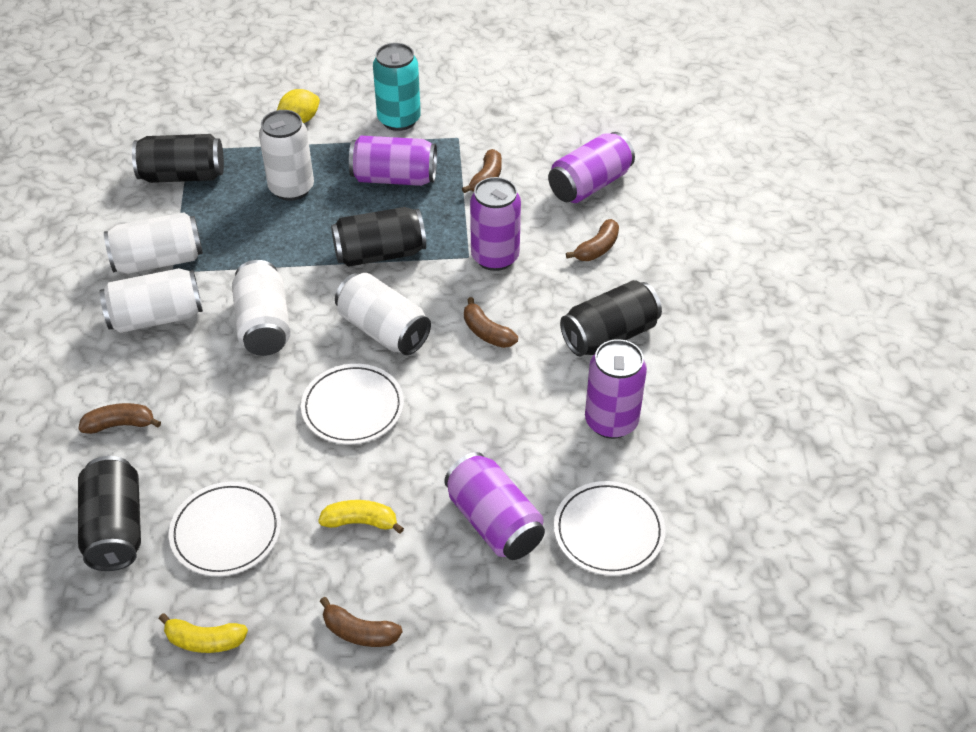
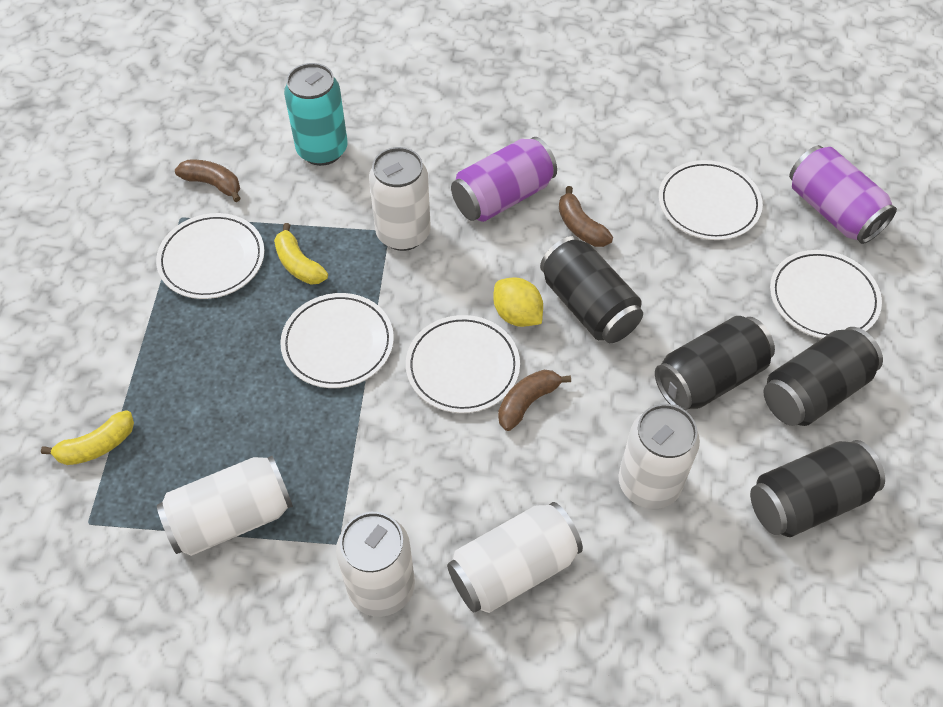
brown banana: [78,403,161,434] [320,597,403,647] [462,149,502,193] [464,297,518,348] [566,219,619,261] = 5 -> [175,160,241,202] [498,370,571,431] [559,186,613,247] = 3
purple can: [349,136,437,186] [444,452,545,560] [470,177,521,271] [548,132,635,203] [585,339,647,439] = 5 -> [451,137,557,222] [789,145,897,244] = 2
white plate: [169,482,281,576] [301,364,404,444] [554,481,665,576] = 3 -> [156,213,264,299] [280,293,394,388] [406,315,520,413] [659,160,763,240] [770,250,882,339] = 5

